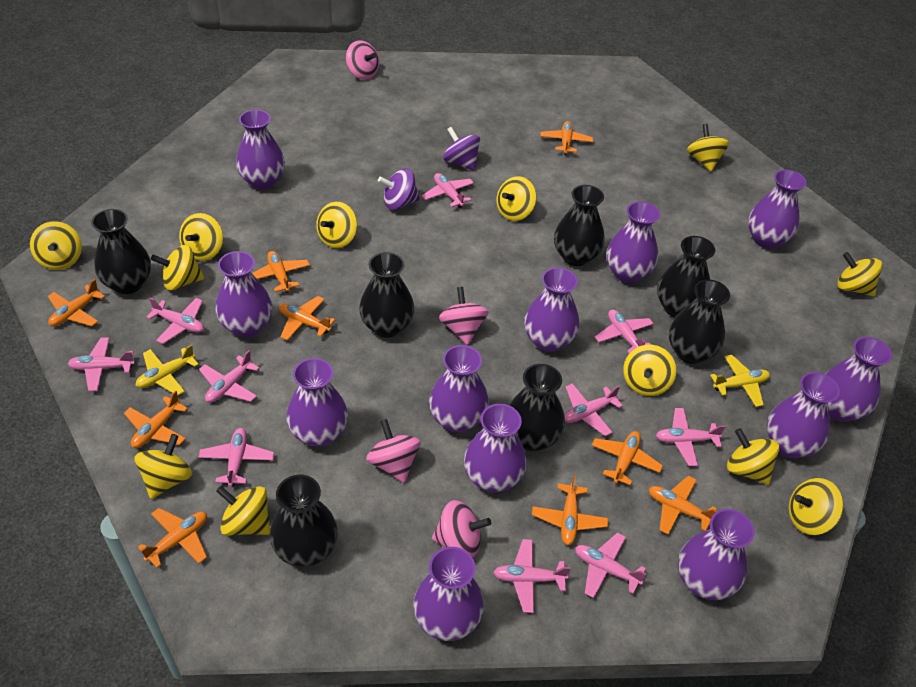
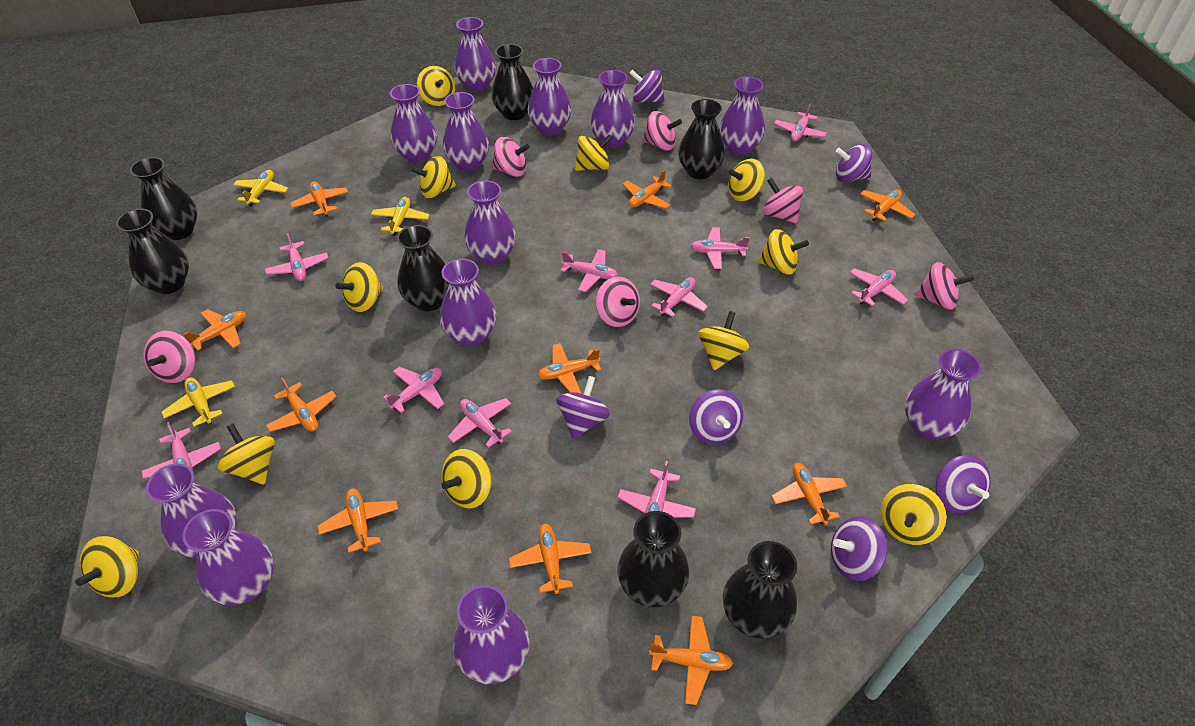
orange plane: [48,279,105,326] [124,390,188,448] [138,508,207,568] [252,251,310,293] [279,296,335,340] [532,475,608,545] [540,121,593,155] [592,431,663,485] [649,476,717,535] = 9 -> [183,309,246,351] [266,377,337,432] [290,181,348,217] [317,489,398,553] [509,524,591,594] [538,343,601,393] [623,170,672,209] [649,615,733,705] [771,463,847,525] [860,189,915,221] = 10
pink spinning top: [346,40,379,80] [366,419,421,483] [432,500,491,558] [439,287,489,345] = 4 -> [143,331,195,383] [492,137,530,177] [596,276,640,327] [642,111,682,150] [763,178,803,224] [915,262,974,310] = 6
purple spinning top: [378,168,420,210] [443,127,480,171] = 2 -> [556,376,610,439] [629,70,665,103] [689,389,743,444] [831,516,888,581] [836,144,872,182] [936,455,991,513] = 6
yellow plane: [136,345,199,396] [710,355,770,407] = 2 -> [161,377,235,427] [233,170,288,206] [371,197,430,236] = 3
yellow spinning top: [30,221,82,270] [135,434,192,499] [151,245,204,291] [179,213,223,261] [216,486,270,536] [316,202,357,248] [497,176,536,221] [623,345,676,396] [687,124,729,171] [727,428,780,485] [789,478,844,535] [837,252,882,296] = 12 -> [75,536,139,597] [218,424,275,485] [335,262,383,312] [410,156,456,198] [417,66,455,106] [441,449,491,508] [575,134,613,171] [698,311,749,370] [728,159,765,201] [758,229,809,275] [880,484,947,545] = 11

